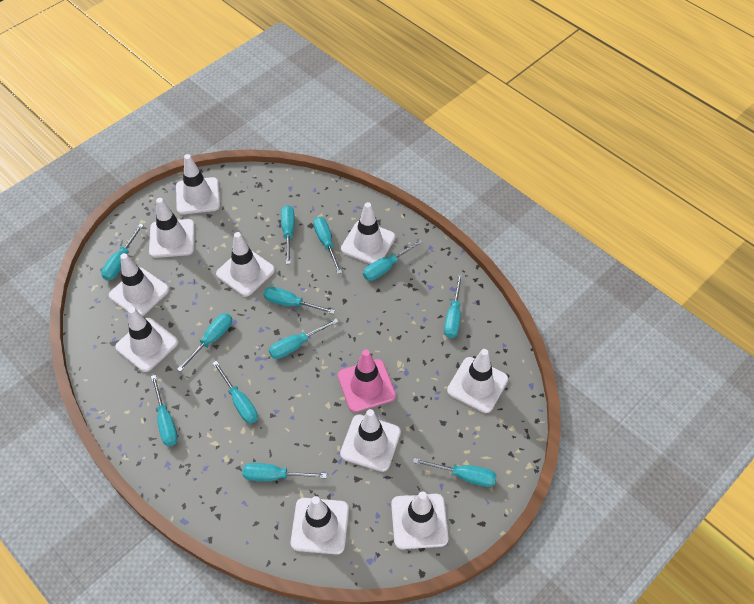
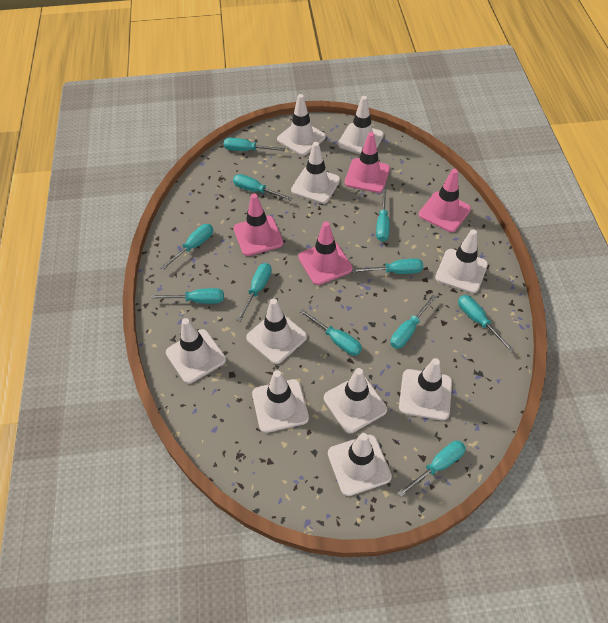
pink traffic cone: [338,350,396,412] = 1 -> [234,194,283,256] [298,221,353,285] [345,132,390,193] [419,169,471,232] = 4
turquoise screwdriver: [101,224,144,280] [151,375,178,446] [177,313,232,372] [213,361,258,424] [242,463,327,481] [264,287,335,314] [269,318,339,359] [281,205,295,264] [313,217,342,274] [363,240,423,281] [413,458,497,487] [444,274,463,338] = 12 -> [151,288,224,304] [160,224,213,270] [224,138,285,151] [233,174,292,201] [236,263,272,322] [300,309,362,356] [352,258,423,274] [376,189,390,242] [390,295,436,349] [397,441,466,497] [458,295,514,352] = 11

